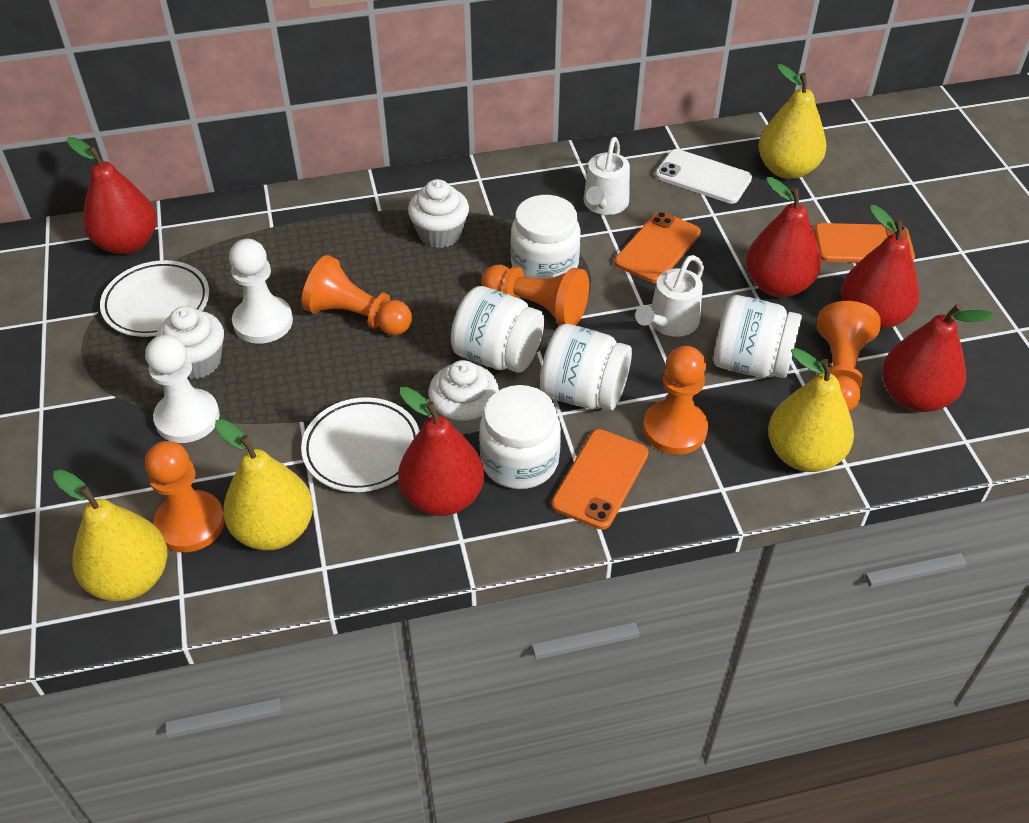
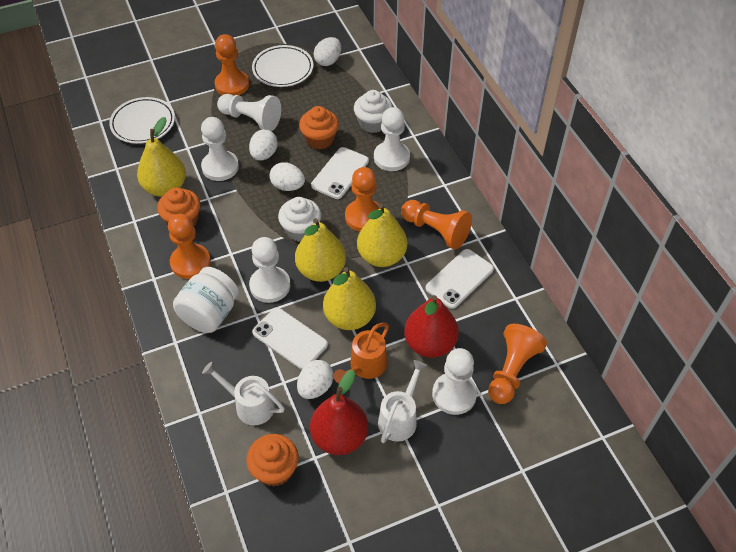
orange cupcake: none = 0 -> [157,187,200,226] [246,434,299,487] [299,106,339,150] = 3
orange phone: [551,429,648,530] [614,212,701,283] [814,223,915,263] = 3 -> none = 0
orange watering can: none = 0 -> [334,323,389,383] = 1
red pear: [67,137,157,254] [398,387,484,516] [746,177,821,297] [841,205,920,329] [882,303,994,412] = 5 -> [310,370,368,455] [404,295,459,358] = 2
white cupcake: [156,306,224,379] [408,179,469,248] [428,360,499,435] = 3 -> [278,197,321,242] [354,90,393,133] = 2
white egg: none = 0 -> [249,129,278,161] [269,162,305,191] [297,360,334,399] [314,37,341,66] = 4
white jar: [451,286,544,373] [479,385,561,489] [510,195,581,279] [540,324,632,411] [714,295,802,378] = 5 -> [173,267,239,333] = 1
white pawn: [145,335,220,443] [229,239,293,344] = 2 -> [201,117,239,181] [217,94,281,131] [249,237,290,303] [374,107,410,171] [432,348,477,415] = 5
white phone: [655,149,752,204] = 1 -> [252,308,328,370] [311,147,369,199] [425,249,494,309] = 3

